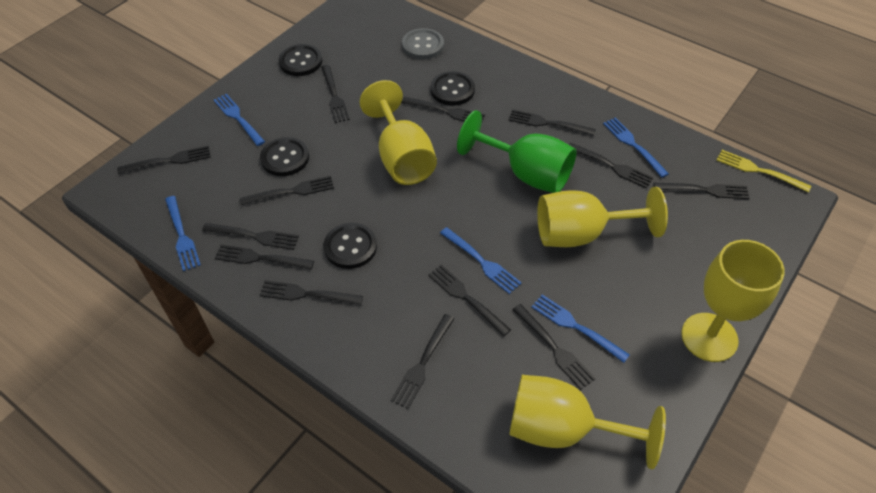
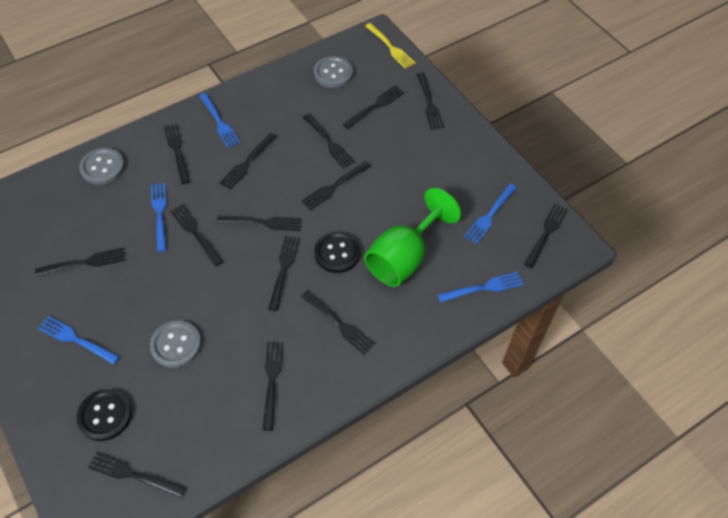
black button: [260,137,309,176] [279,44,322,76] [324,223,377,269] [431,71,475,105] = 4 -> [77,389,132,441] [314,231,360,273] = 2
black fork: [117,146,211,174] [202,223,299,250] [215,245,314,270] [239,176,334,205] [260,280,363,305] [321,65,350,123] [391,314,455,409] [401,97,485,121] [428,265,511,337] [508,109,596,136] [512,304,596,390] [568,142,654,189] [654,183,750,199] = 13 -> [35,247,126,276] [88,452,186,498] [163,123,190,184] [170,204,223,266] [217,215,301,231] [219,133,277,190] [262,342,284,431] [268,236,300,311] [301,161,371,210] [301,290,375,354] [303,114,355,169] [343,86,404,129] [417,72,444,130] [524,204,568,268] = 14
grey button: [402,28,444,59] = 1 -> [79,148,125,185] [150,320,201,368] [314,56,353,88] = 3
yellow goblet: [360,80,437,185] [509,375,666,470] [537,187,668,247] [681,240,785,362] = 4 -> none = 0

